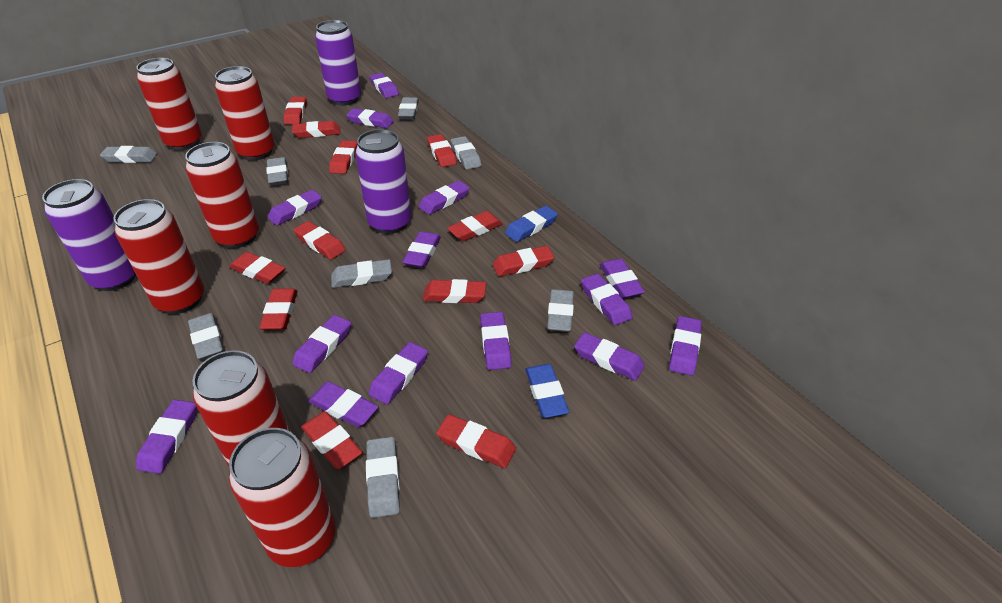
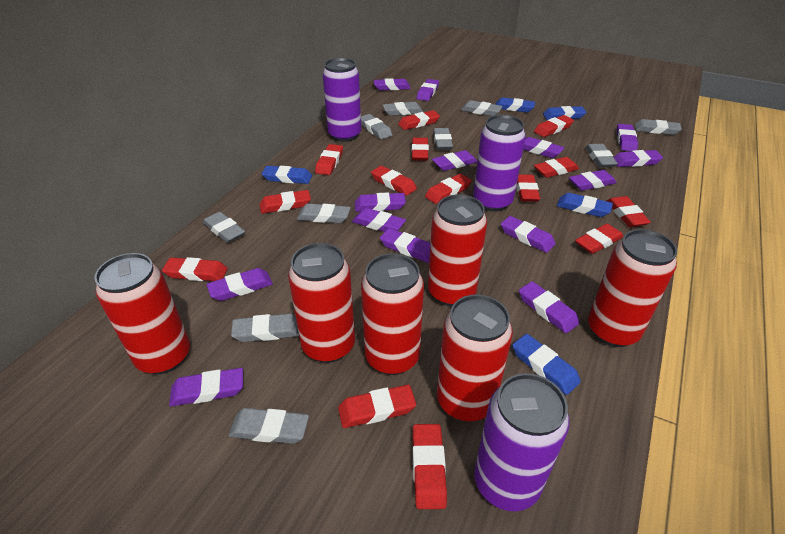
blue eraser: [505,206,558,242] [525,364,569,418] = 2 -> [262,166,312,184] [495,98,535,112] [512,334,581,395] [543,106,587,120] [557,193,613,217] = 5
grey eraser: [100,146,157,163] [188,313,224,360] [266,157,288,186] [331,259,392,288] [366,437,400,518] [398,97,419,119] [451,136,482,170] [547,289,574,332] = 8 -> [203,212,245,243] [229,408,309,444] [231,314,299,342] [297,203,350,223] [361,114,392,139] [383,102,423,116] [433,128,453,150] [461,100,503,116] [585,144,618,168] [635,119,682,135] = 10
red eraser: [229,252,285,284] [259,288,298,330] [283,97,307,125] [292,121,340,138] [294,221,346,260] [301,411,362,469] [329,140,358,174] [423,279,486,303] [427,134,457,167] [436,414,516,468] [447,211,503,241] [493,246,554,277] = 12 -> [162,257,228,281] [260,190,311,213] [315,144,343,175] [338,385,416,428] [371,166,417,196] [398,110,440,130] [412,138,429,161] [413,424,447,509] [425,173,472,204] [516,174,540,202] [534,115,574,137] [534,157,579,178] [575,224,624,254] [607,196,651,227] = 14

